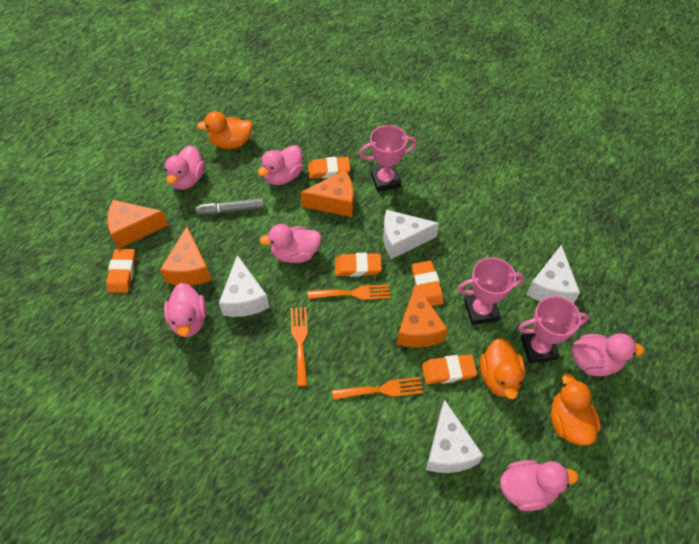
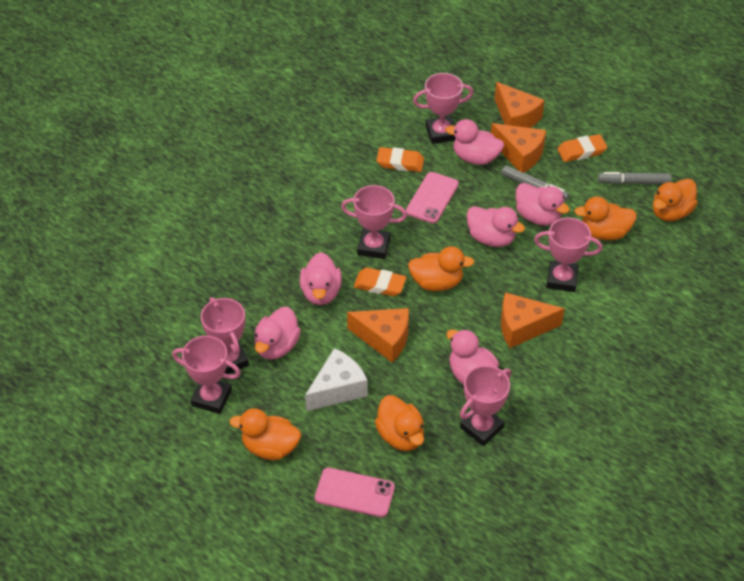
grey marker: [196,198,265,215] = 1 -> [501,166,569,201] [598,172,671,184] = 2
orange duck: [197,111,253,149] [480,338,525,399] [551,373,601,446] = 3 -> [229,408,301,460] [375,395,424,451] [408,246,474,291] [574,197,637,240] [653,179,698,221] = 5
orange eraser: [106,249,136,293] [308,157,351,179] [335,253,382,277] [412,261,444,306] [422,354,477,384] = 5 -> [354,268,407,296] [376,147,424,172] [557,134,607,162] = 3
orange fork: [291,307,308,386] [308,285,391,300] [332,377,423,400] = 3 -> none = 0
pink phone: none = 0 -> [315,468,395,517] [406,172,459,223] = 2
pink trophy: [359,125,417,192] [457,257,525,325] [518,296,589,363] = 3 -> [172,336,241,414] [201,297,249,374] [341,185,407,259] [413,73,473,144] [460,365,511,446] [534,218,602,292] = 6
white cheese: [219,255,270,317] [383,210,439,259] [426,399,484,473] [526,245,580,304] = 4 -> [305,348,368,411] = 1

